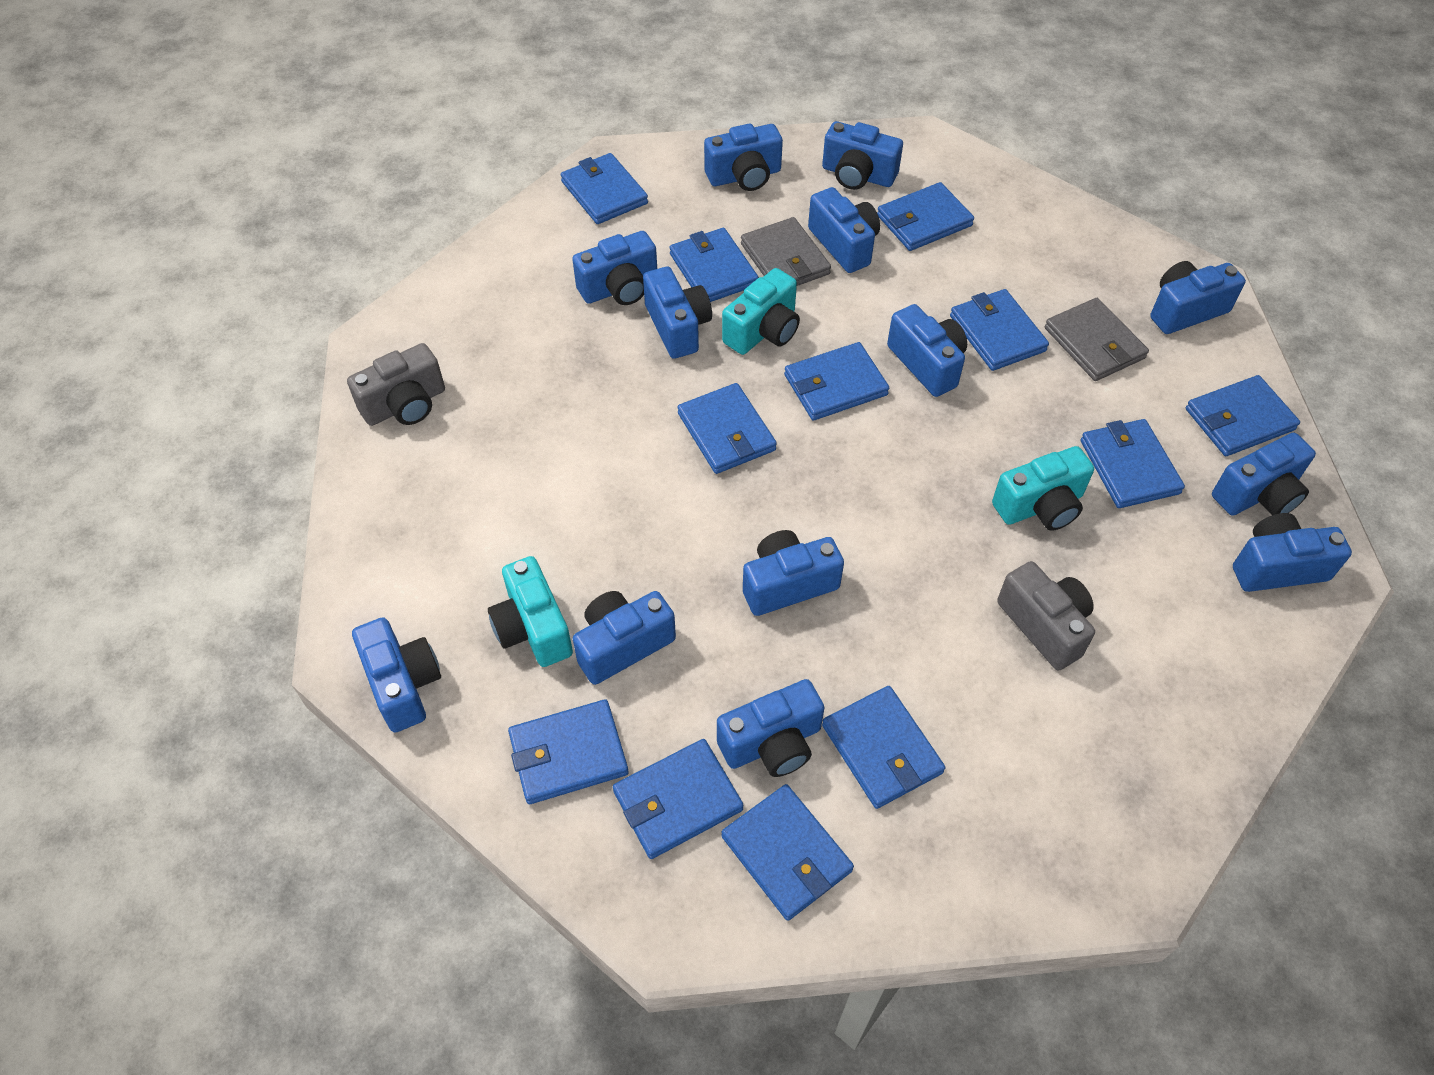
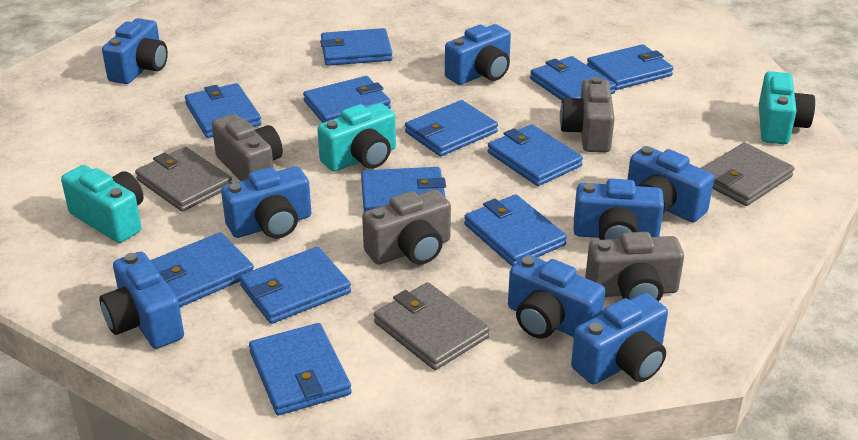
blue camera: [352,617,441,732] [572,231,657,305] [573,591,676,685] [643,267,712,359] [704,124,783,191] [717,679,824,777] [743,530,844,616] [808,187,880,273] [822,121,903,190] [887,304,967,397] [1150,261,1246,334] [1212,432,1316,516] [1233,513,1352,592] = 13 -> [100,252,184,349] [102,18,168,84] [221,167,311,239] [445,24,511,85] [508,254,605,339] [571,293,668,385] [574,179,664,240] [627,146,714,222] = 8
grey camera: [347,343,445,426] [997,561,1095,670] = 2 -> [212,114,283,181] [362,189,451,265] [560,77,615,152] [585,232,684,301] = 4
grey wallet: [741,217,831,286] [1045,298,1149,381] = 2 -> [135,147,232,212] [374,282,490,370] [701,143,794,206] = 3

